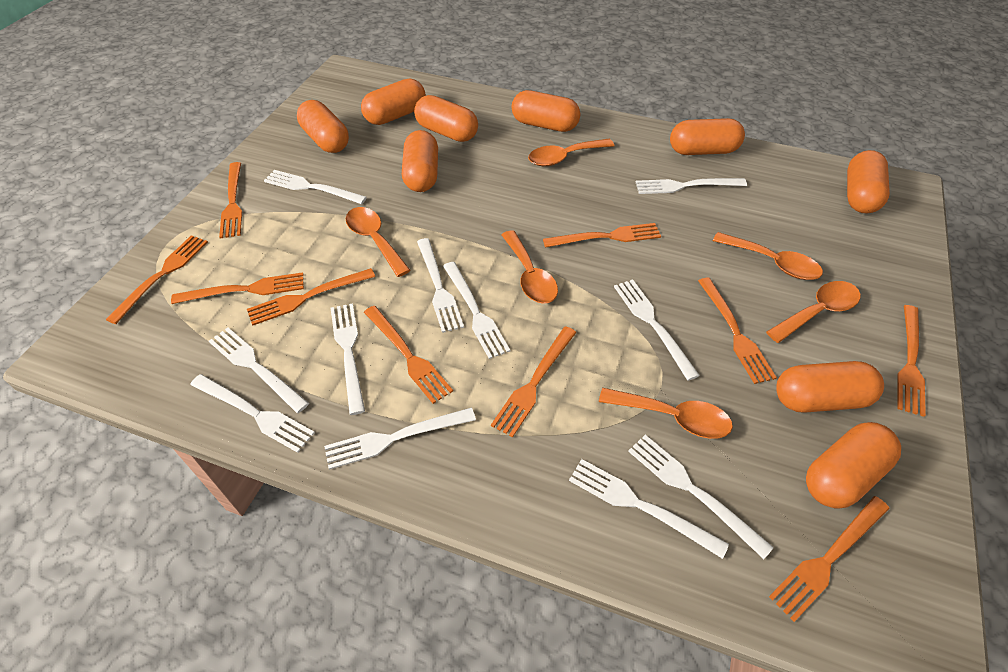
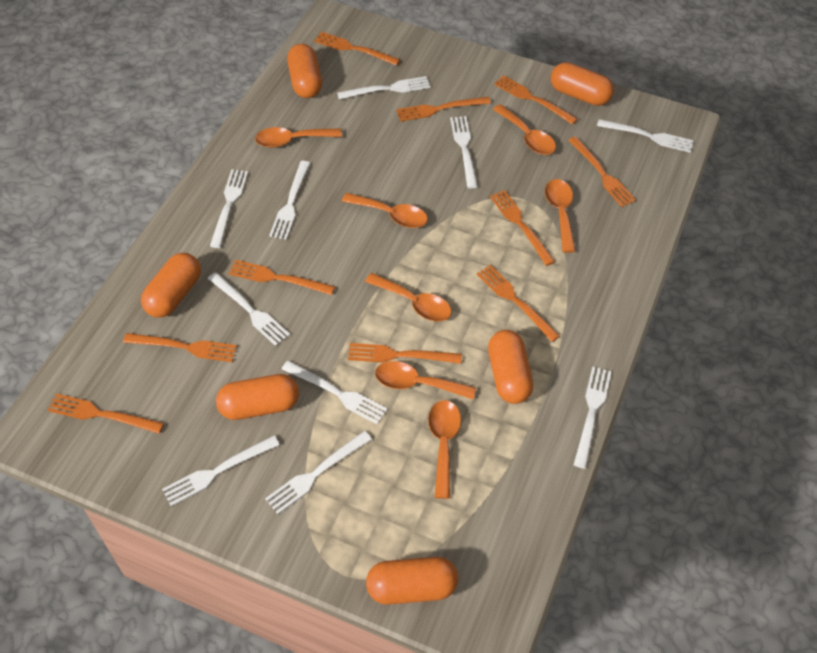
orange capsule: [297,100,349,153] [361,79,426,125] [402,130,438,192] [414,95,478,142] [512,90,580,132] [670,118,745,155] [776,361,884,413] [806,422,901,508] [847,150,890,213] = 9 -> [141,253,201,318] [216,374,299,420] [287,44,322,98] [366,557,458,605] [488,330,533,404] [551,62,614,106] = 6
orange spoon: [346,207,410,277] [501,230,558,304] [528,139,614,166] [599,388,733,439] [713,232,823,280] [766,281,861,343] = 6 -> [255,127,342,148] [342,193,428,228] [365,273,452,322] [375,361,476,400] [428,400,461,499] [493,104,556,155] [545,179,575,253] = 7
white fork: [190,374,315,453] [209,328,309,413] [264,170,367,204] [324,408,476,470] [331,303,365,415] [417,238,464,333] [443,262,510,359] [569,459,729,559] [614,279,700,381] [628,435,774,559] [636,178,747,194] = 11 -> [162,436,280,506] [208,272,290,346] [210,169,248,248] [265,431,372,514] [269,161,310,240] [282,361,388,424] [337,76,431,100] [450,116,478,188] [574,367,612,469] [597,119,694,153] = 10

